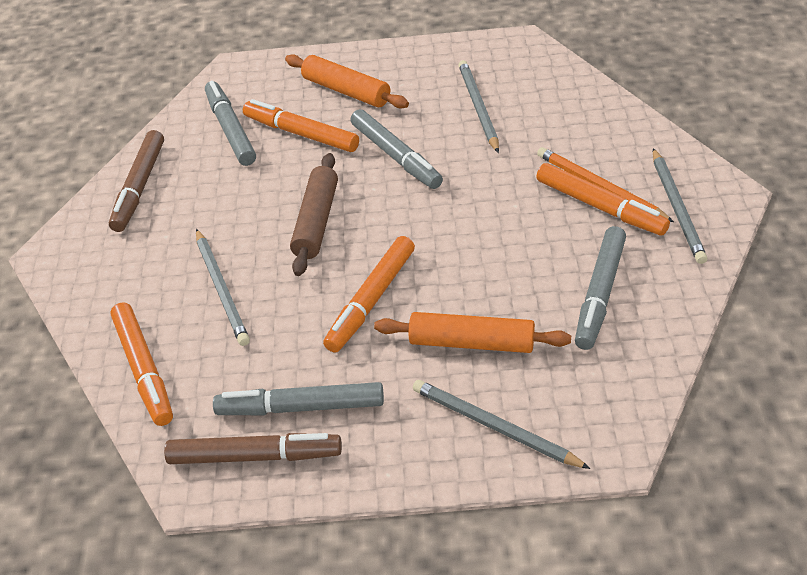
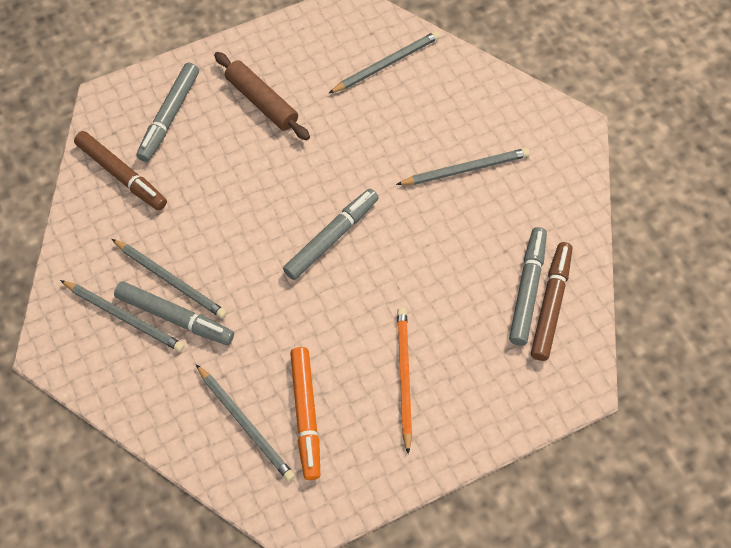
grey pencil: [196,229,250,346] [413,380,591,469] [458,60,499,153] [653,148,707,264] = 4 -> [60,280,184,352] [112,239,227,318] [196,364,295,481] [329,31,440,93] [396,148,530,185] = 5
orange marker: [110,302,173,426] [243,99,359,152] [323,236,415,353] [536,163,670,235] = 4 -> [290,347,320,480] = 1
orange rolling pin: [285,54,409,108] [374,312,571,353] = 2 -> none = 0

